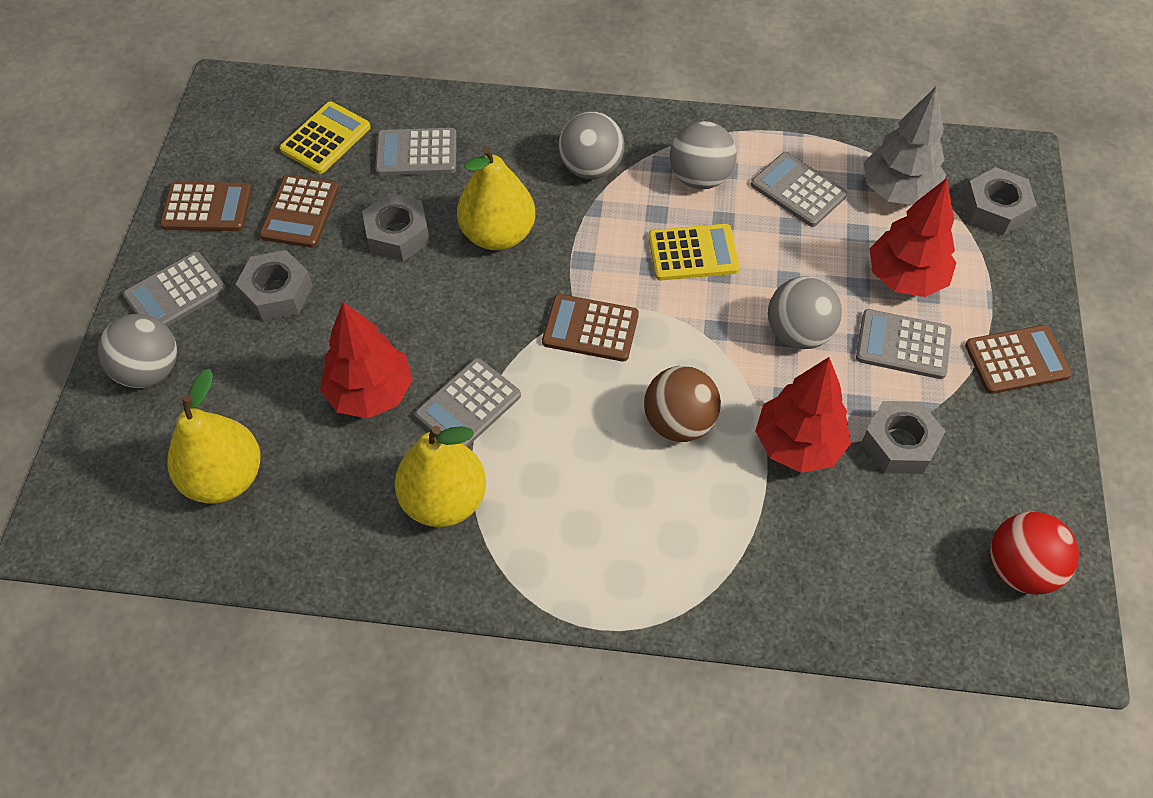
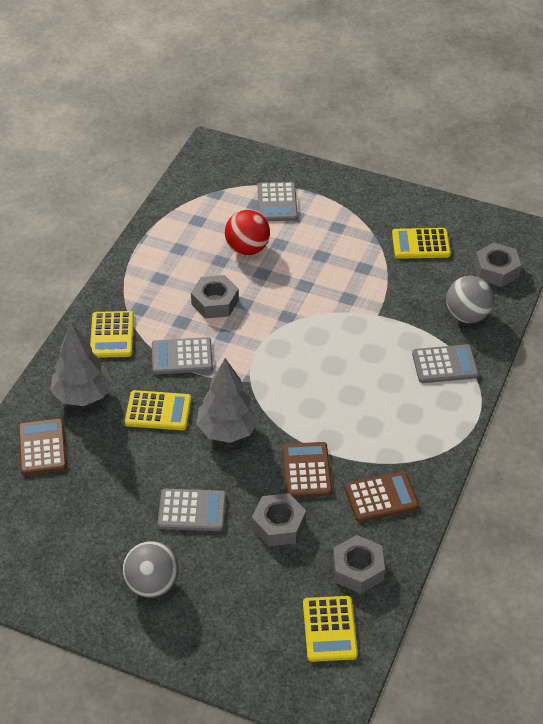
brown ball: [644,366,721,442] = 1 -> none = 0
brown calculator: [160,182,252,231] [259,175,339,248] [542,294,639,362] [965,325,1072,394] = 4 -> [18,419,67,475] [282,442,332,497] [345,471,419,522] = 3
grey ball: [98,314,177,388] [558,111,625,179] [670,121,737,189] [768,276,842,349] = 4 -> [123,541,179,598] [446,276,494,323] = 2
grey calculator: [123,252,227,326] [375,128,457,176] [415,358,521,447] [751,152,847,227] [856,309,952,379] = 5 -> [152,337,213,375] [158,489,226,531] [258,182,298,221] [412,344,479,383] = 4
grey tree: [863,87,946,205] = 1 -> [50,322,112,406] [196,358,259,443] = 2
red tree: [320,302,413,419] [755,357,851,473] [869,178,956,297] = 3 -> none = 0
yellow calculator: [280,102,371,174] [648,224,740,281] = 2 -> [90,311,134,358] [125,390,191,430] [303,596,358,662] [392,228,451,259] = 4
yellow pear: [167,369,261,504] [395,426,486,527] [457,146,535,250] = 3 -> none = 0

